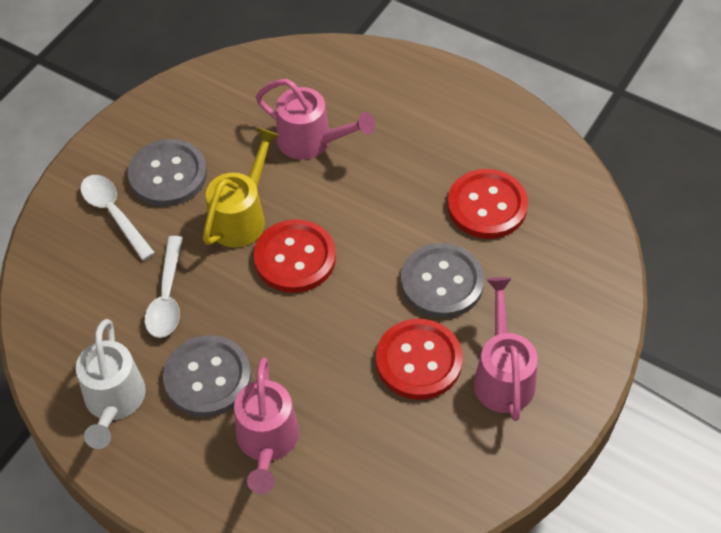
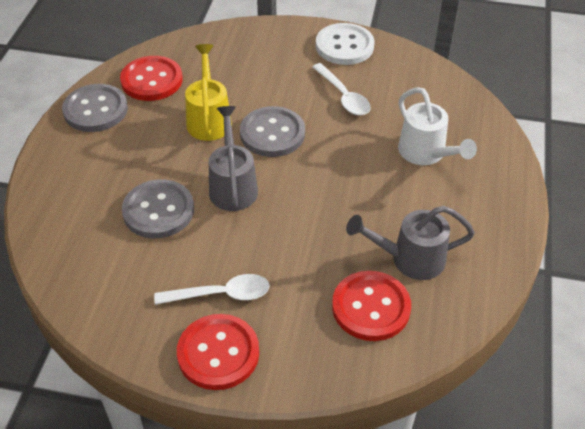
grey watering can: none = 0 -> [209,106,258,211] [346,206,475,280] = 2
pink watering can: [234,357,299,494] [256,79,375,160] [474,277,538,421] = 3 -> none = 0
white button: none = 0 -> [316,23,374,65] = 1

